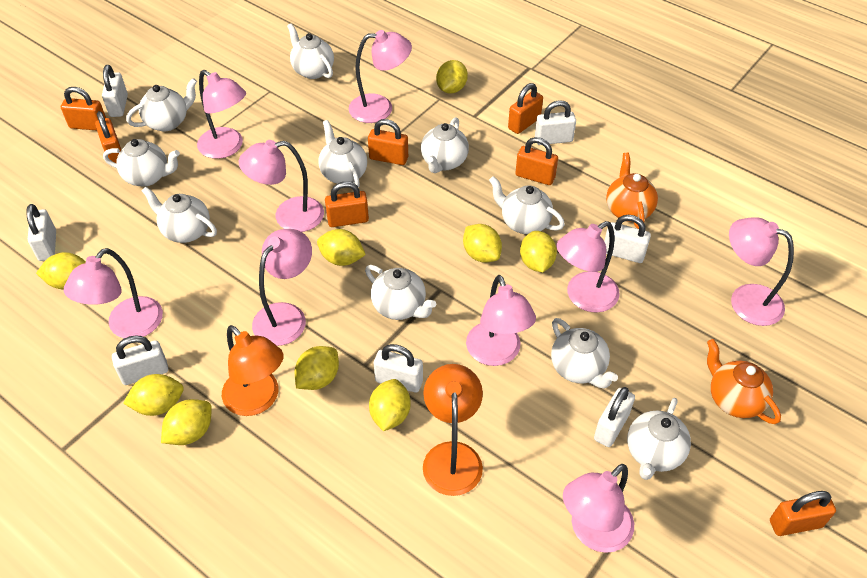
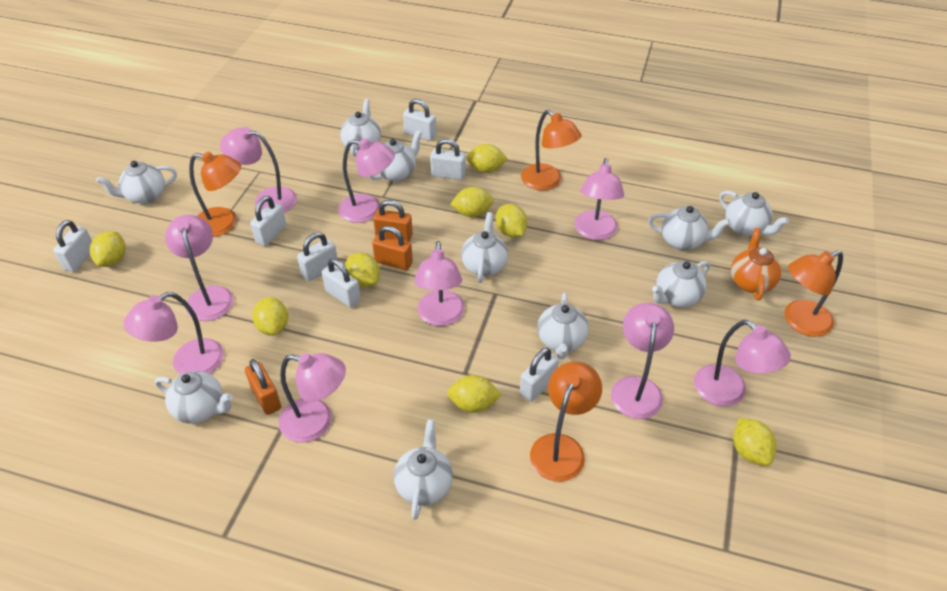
orange lamp: [222,325,284,416] [423,364,483,496] = 2 -> [189,152,241,237] [521,110,582,190] [530,362,602,482] [784,251,843,337] = 4
orange padlock: [61,87,106,131] [95,111,121,163] [325,181,369,227] [368,119,408,165] [508,83,543,134] [515,137,558,185] [770,491,836,536] = 7 -> [245,359,281,415] [372,226,413,270] [373,200,413,242] = 3
orange teapot: [606,153,658,229] [707,339,781,424] = 2 -> [731,228,781,301] = 1
yellow lemon: [36,252,86,290] [123,374,184,416] [161,399,212,445] [295,346,339,390] [317,229,366,266] [369,379,411,431] [436,60,468,94] [463,224,502,263] [520,231,557,272] = 9 -> [90,231,126,267] [252,297,288,336] [345,253,380,287] [447,375,501,413] [450,187,494,217] [466,144,508,173] [495,204,528,237] [733,418,777,466] = 8

